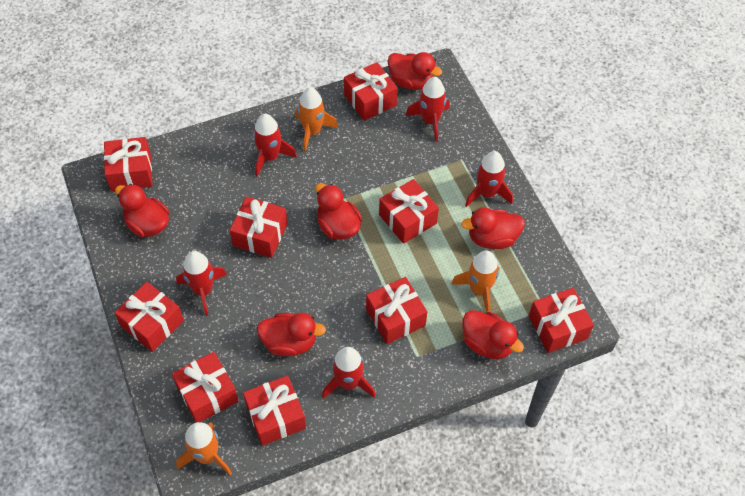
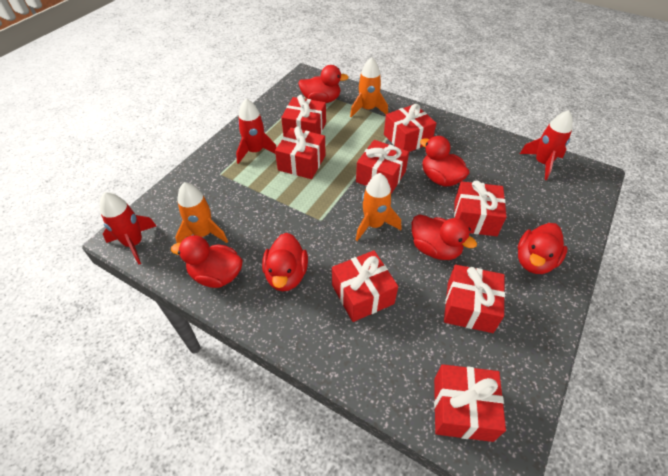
red gift: [104,137,153,191] [114,282,184,352] [172,352,238,423] [229,196,288,258] [243,376,306,446] [344,62,398,121] [366,277,427,344] [379,179,439,244] [529,288,594,353] = 9 -> [275,127,326,179] [281,95,326,137] [332,250,398,322] [356,140,409,194] [384,104,436,152] [434,364,506,442] [444,265,505,333] [454,180,507,236] = 8
red rocket: [176,251,227,316] [253,114,297,177] [322,347,376,399] [406,77,450,142] [465,151,513,207] = 5 -> [100,192,156,264] [236,98,277,164] [520,110,573,180] = 3

